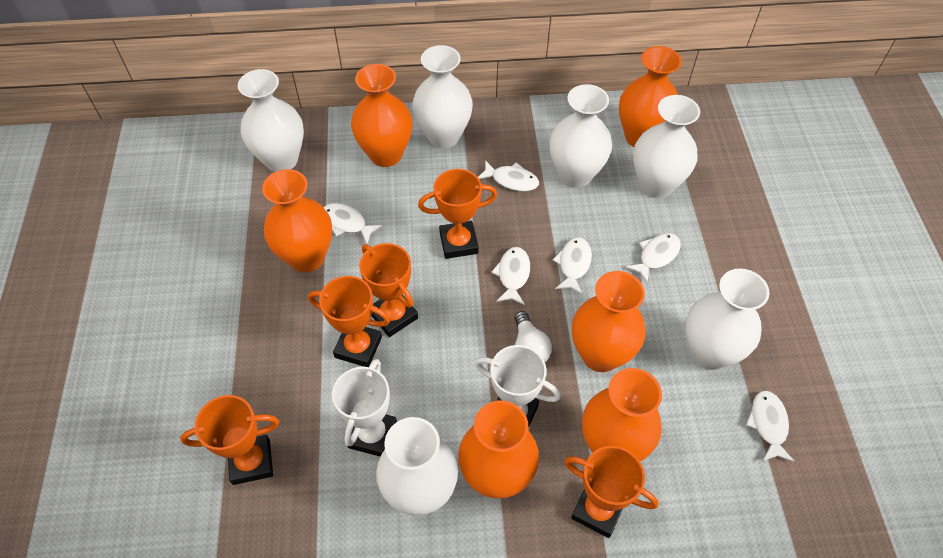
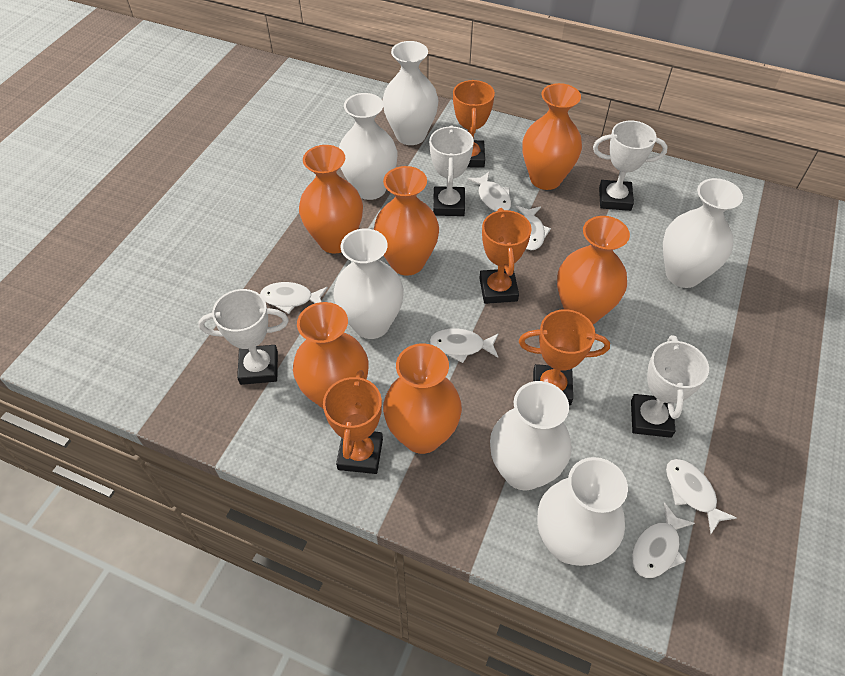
orange trophy: [180,395,279,485] [308,276,390,367] [359,243,418,337] [418,169,497,259] [564,446,659,538] = 5 -> [323,370,383,474] [453,80,495,167] [479,208,532,304] [519,309,610,405] = 4
white light bulb: [515,311,552,362] = 1 -> none = 0
white trophy: [332,359,397,457] [475,345,561,427] = 2 -> [198,289,289,385] [429,125,474,216] [593,121,668,211] [631,335,709,438] = 4

